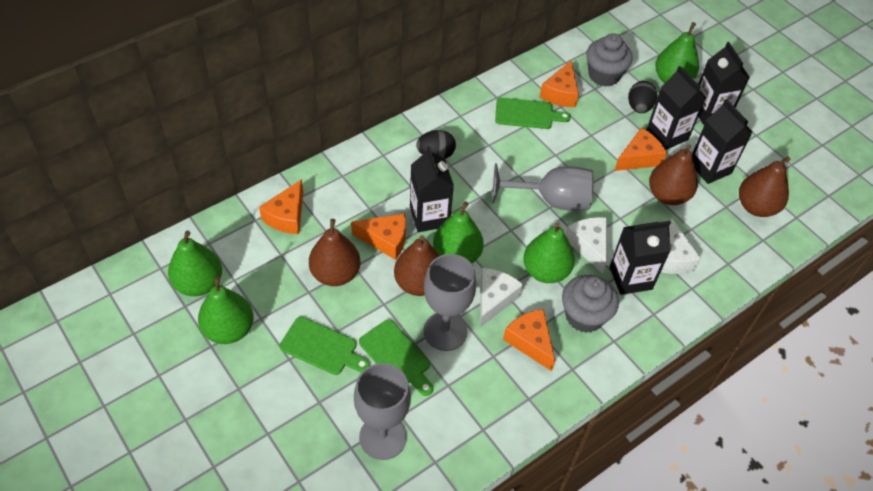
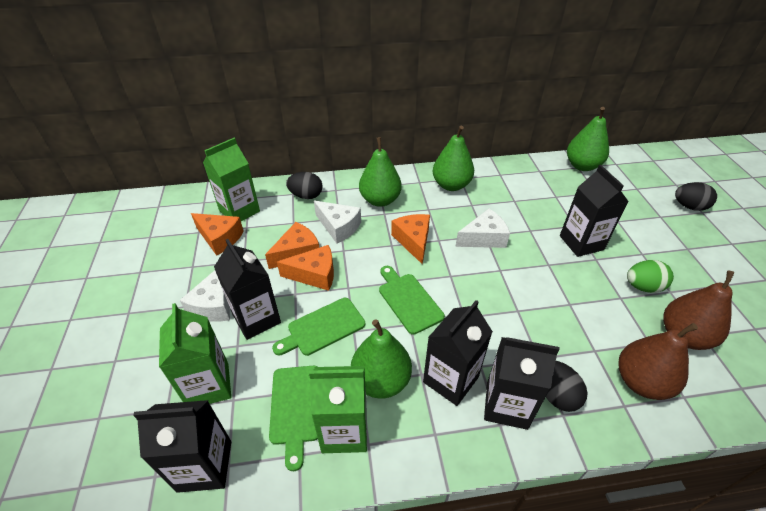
black egg: [416,130,456,159] [628,81,657,113] = 2 -> [286,172,322,199] [546,361,587,412] [675,182,717,211] = 3
brown pear: [309,219,361,286] [394,235,440,296] [649,144,698,205] [739,156,790,217] = 4 -> [619,323,698,400] [663,271,734,350] = 2
green carton: none = 0 -> [159,303,231,404] [203,138,260,221] [309,366,367,453] = 3
green egg: none = 0 -> [627,260,674,293] = 1
green pear: [168,231,222,296] [198,276,254,344] [433,201,484,264] [523,222,575,283] [655,22,699,83] = 5 -> [351,319,412,399] [359,137,402,207] [433,126,474,191] [567,107,609,171] = 4
grey cupcake: [562,275,619,333] [586,33,633,87] = 2 -> none = 0
grey goblet: [354,363,411,460] [424,254,476,351] [492,163,594,211] = 3 -> none = 0
orange cheese: [259,179,303,234] [351,214,406,260] [503,309,555,371] [540,61,579,107] [614,128,667,171] = 5 -> [191,213,244,256] [265,222,319,269] [277,245,334,291] [391,214,430,264] = 4

